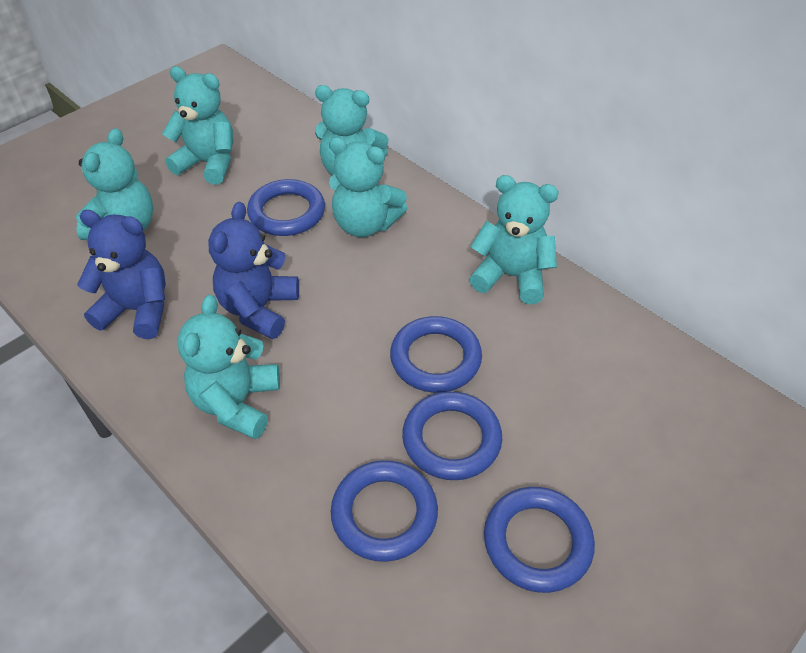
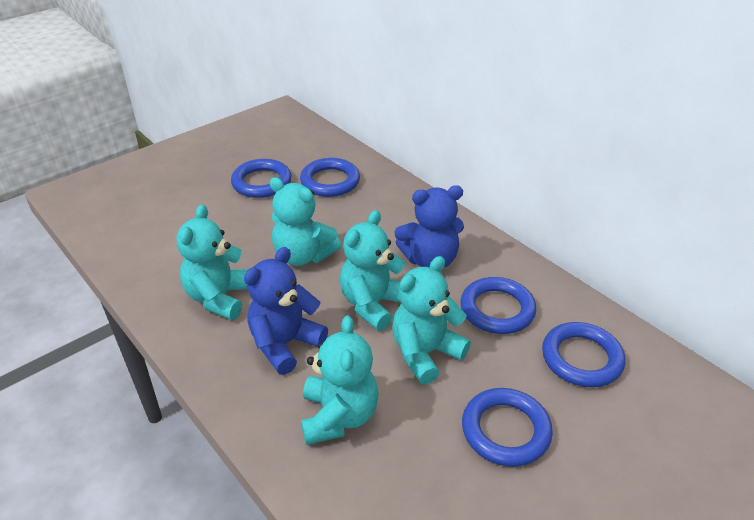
turquoise teddy bear: [76,128,153,240] [162,66,233,185] [177,295,280,439] [315,85,389,175] [329,137,407,237] [469,175,559,304] = 6 -> [176,204,249,320] [269,177,341,266] [301,315,379,445] [340,210,405,331] [392,256,471,385] = 5

